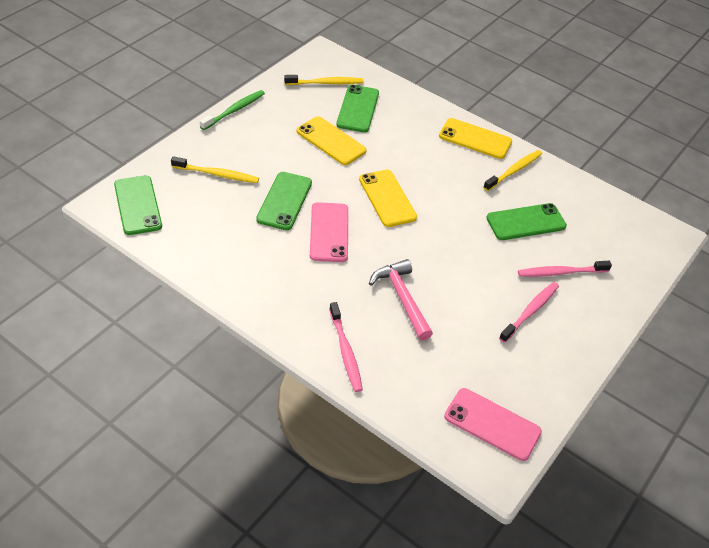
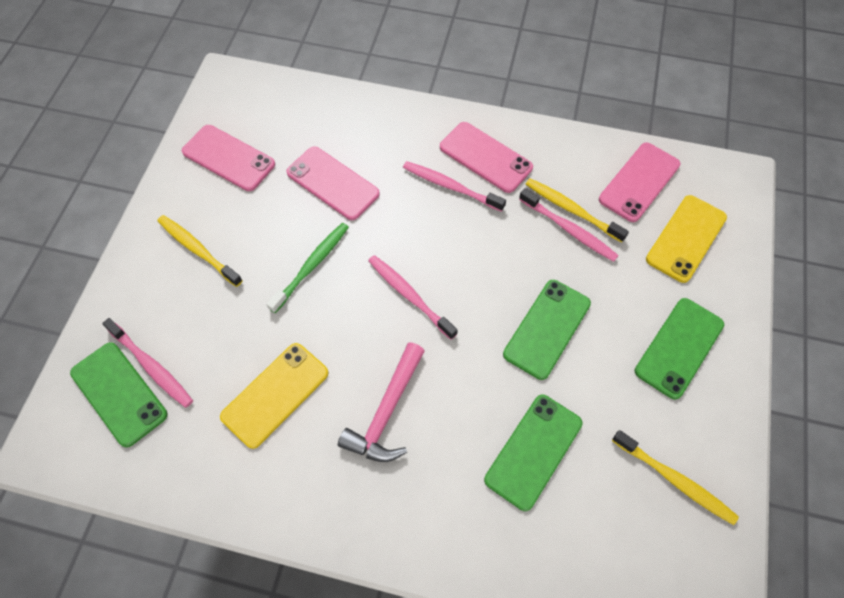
pink phone: [310,202,348,262] [444,388,542,461] = 2 -> [182,125,275,191] [286,147,380,220] [440,122,533,193] [599,143,681,222] = 4
pink toothbrush: [329,302,363,392] [499,282,559,343] [518,261,612,277] = 3 -> [102,318,193,408] [368,255,458,340] [403,161,506,212] [519,188,619,262] = 4
yellow phone: [297,116,367,165] [359,170,417,227] [439,118,512,159] = 3 -> [220,343,329,449] [646,195,727,283] = 2

